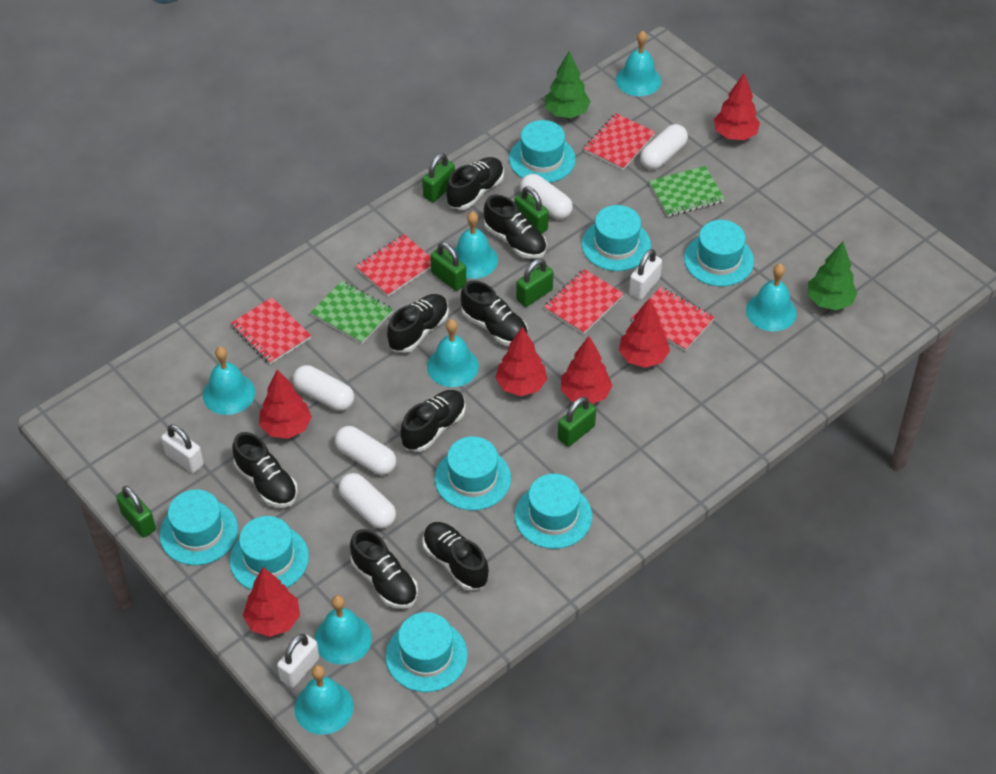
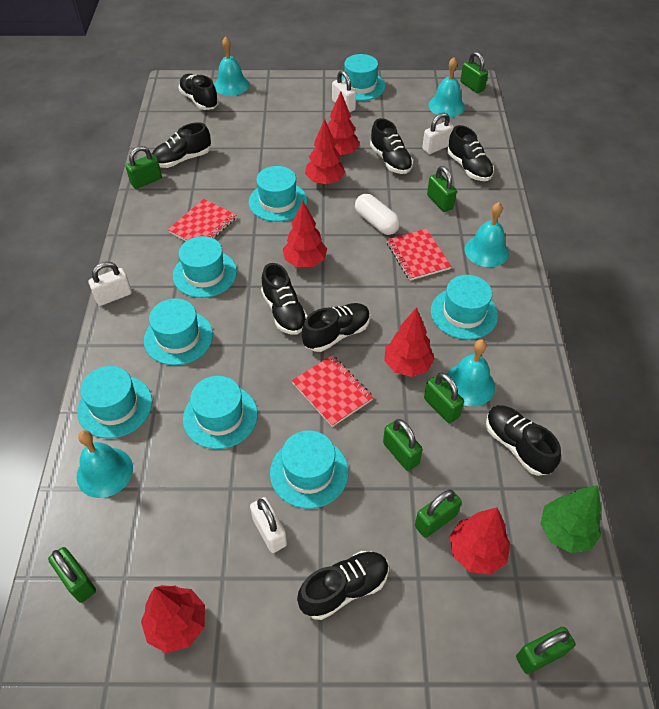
green notebook: [310,281,393,344] [649,166,725,217] = 2 -> none = 0
green padlock: [116,486,156,538] [422,153,455,202] [430,242,466,291] [515,186,549,234] [516,259,553,307] [558,397,596,447] = 6 -> [48,547,96,603] [126,146,162,189] [383,419,423,471] [415,489,462,538] [424,373,464,423] [427,166,457,212] [460,51,488,93] [516,627,575,674] = 8
green tree: [545,51,590,118] [808,242,857,310] = 2 -> [540,485,601,553] = 1
red notebook: [231,297,311,364] [356,234,431,296] [544,269,624,334] [583,113,655,170] [632,287,714,351] = 5 -> [168,199,236,241] [292,355,373,427] [387,228,451,280] = 3
turquoise bell: [203,347,255,415] [294,665,354,735] [314,595,372,665] [427,319,479,387] [454,211,498,279] [616,31,661,96] [746,264,797,331] = 7 -> [77,430,133,498] [214,36,249,96] [428,57,465,117] [446,339,495,406] [465,202,509,267] = 5
white capsule: [293,365,354,411] [335,426,396,475] [338,473,396,529] [520,174,573,220] [640,124,688,170] = 5 -> [355,194,400,235] = 1
white padlock: [161,424,204,473] [277,634,319,688] [629,249,662,300] = 3 -> [89,262,132,306] [250,497,287,553] [332,70,356,112] [422,112,454,154] = 4

